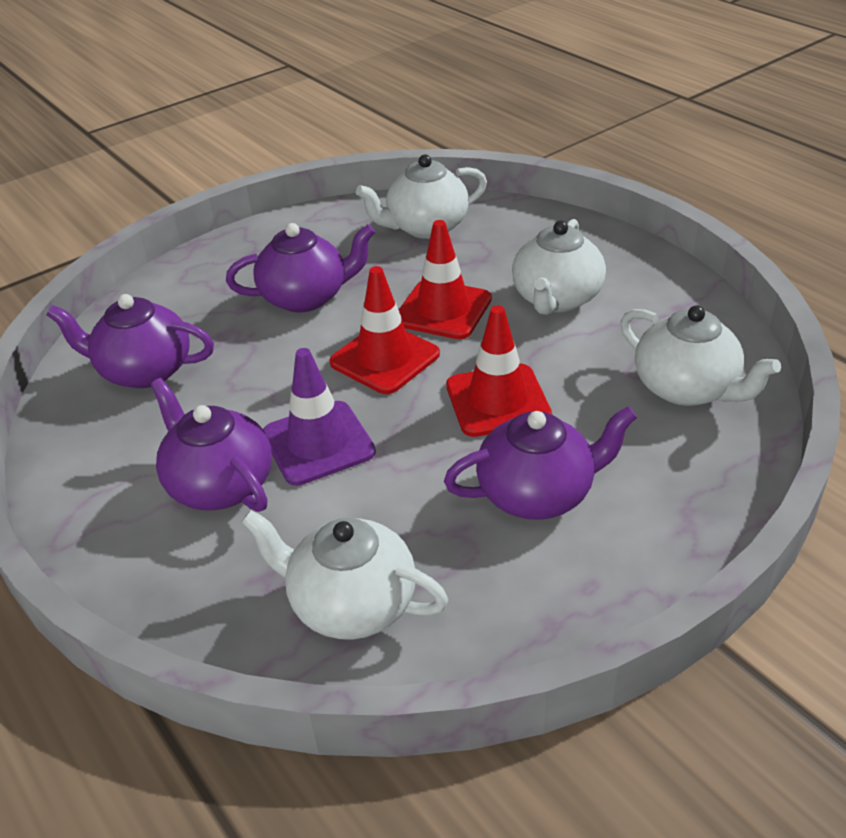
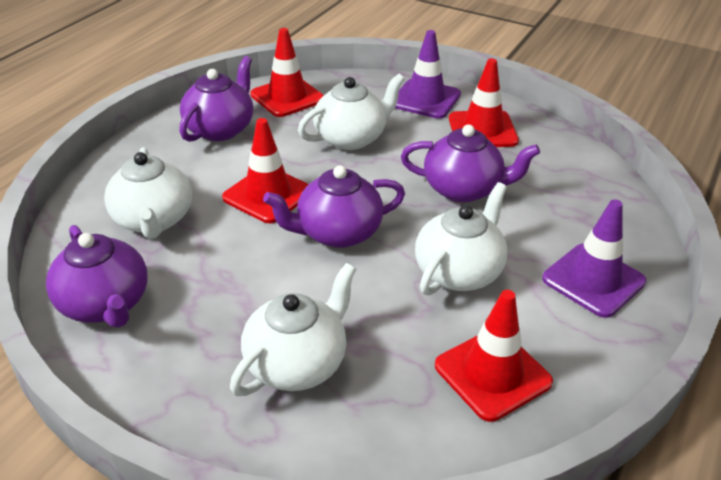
purple traffic cone: [263,348,376,486] = 1 -> [395,30,461,119] [542,199,646,318] = 2
red traffic cone: [329,266,440,394] [399,220,492,339] [446,306,552,437] = 3 -> [222,118,309,223] [250,28,324,117] [435,290,553,422] [449,58,519,147] = 4

